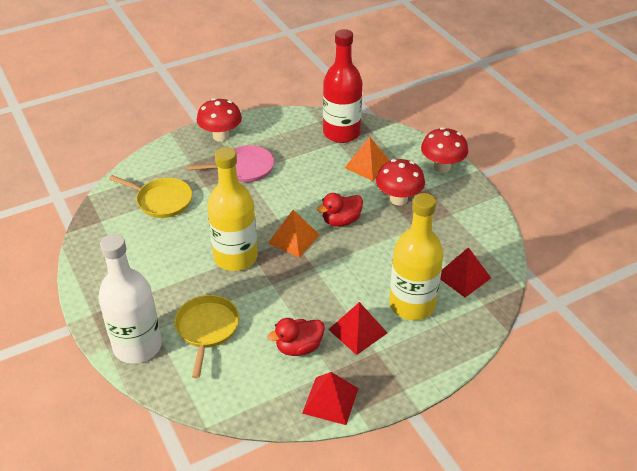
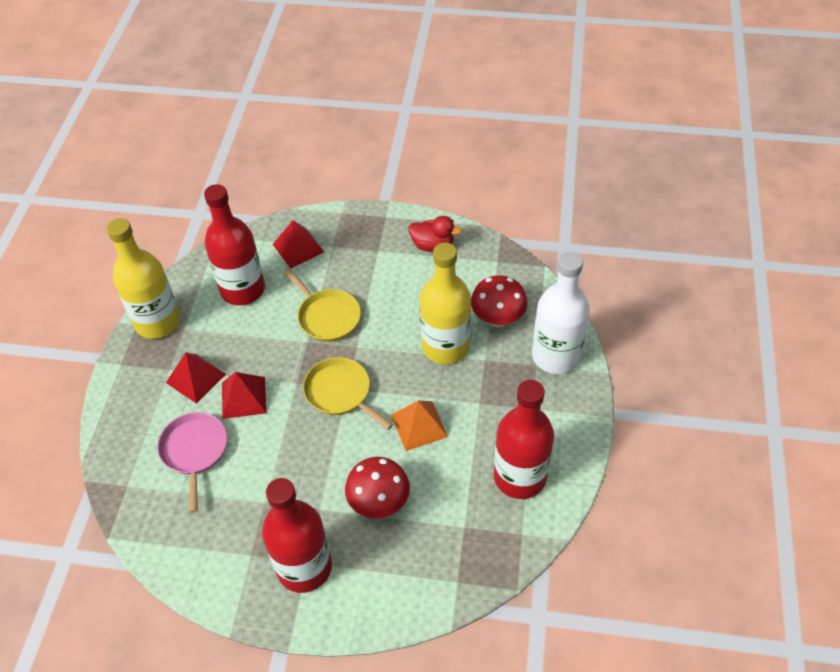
orange pyramid: [268,210,320,258] [345,137,390,181] = 2 -> [391,401,448,451] = 1
red bottle: [323,29,363,143] = 1 -> [204,184,265,305] [262,478,332,593] [494,380,554,499] = 3
red duck: [267,318,325,356] [317,193,363,227] = 2 -> [408,216,462,252] = 1
red mushroom: [197,98,242,142] [376,159,425,205] [421,127,468,173] = 3 -> [345,457,410,518] [471,275,528,327] = 2

